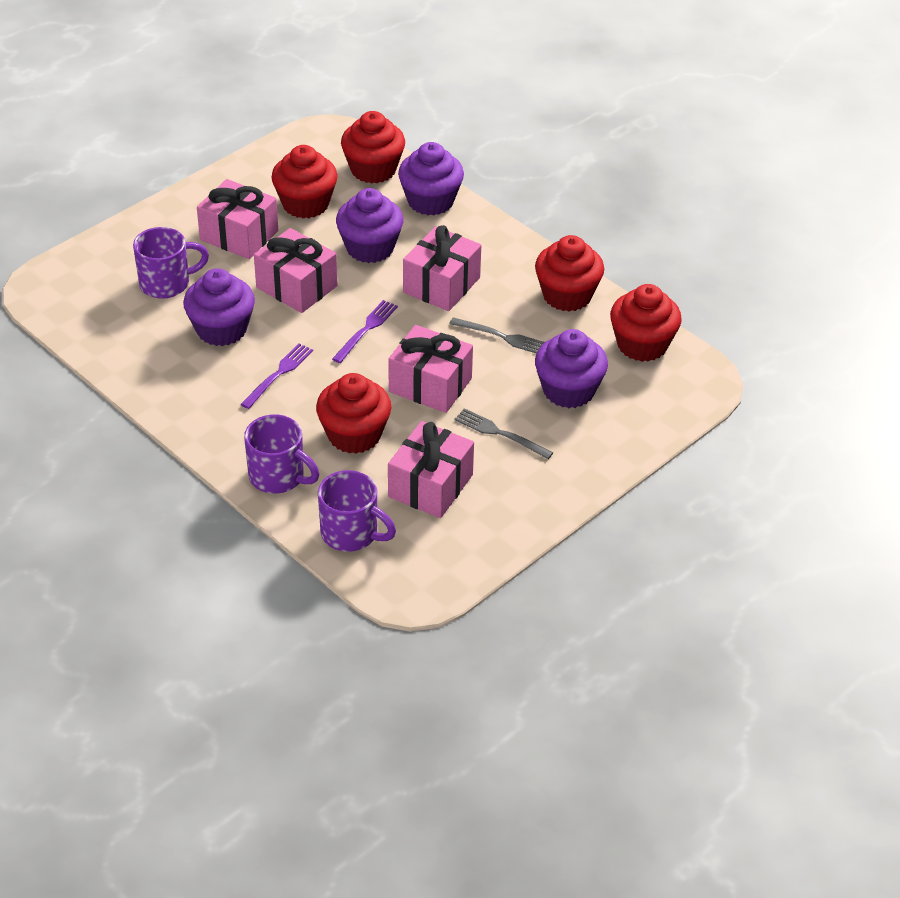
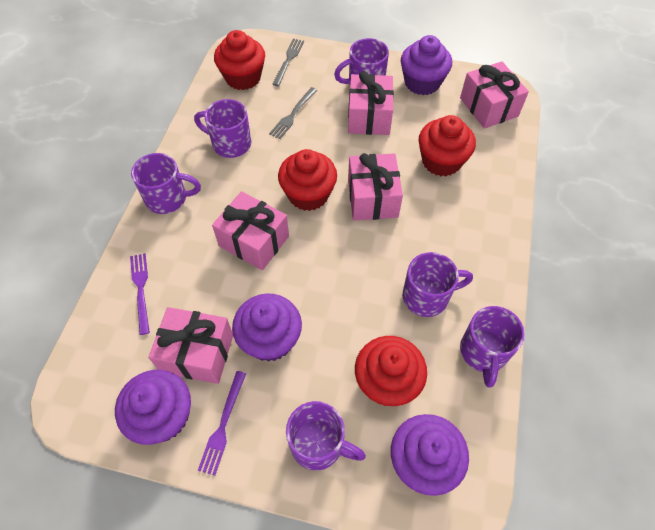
purple mug: [133,227,209,299] [244,415,319,494] [318,470,396,552] = 3 -> [131,153,201,214] [194,99,251,158] [286,401,366,471] [334,38,389,84] [403,252,473,317] [460,306,525,388] = 6
red cupcake: [271,145,338,218] [316,373,391,454] [341,111,405,184] [535,235,604,312] [610,284,682,362] = 5 -> [214,30,265,90] [278,149,337,211] [355,336,427,406] [419,115,476,176] = 4

